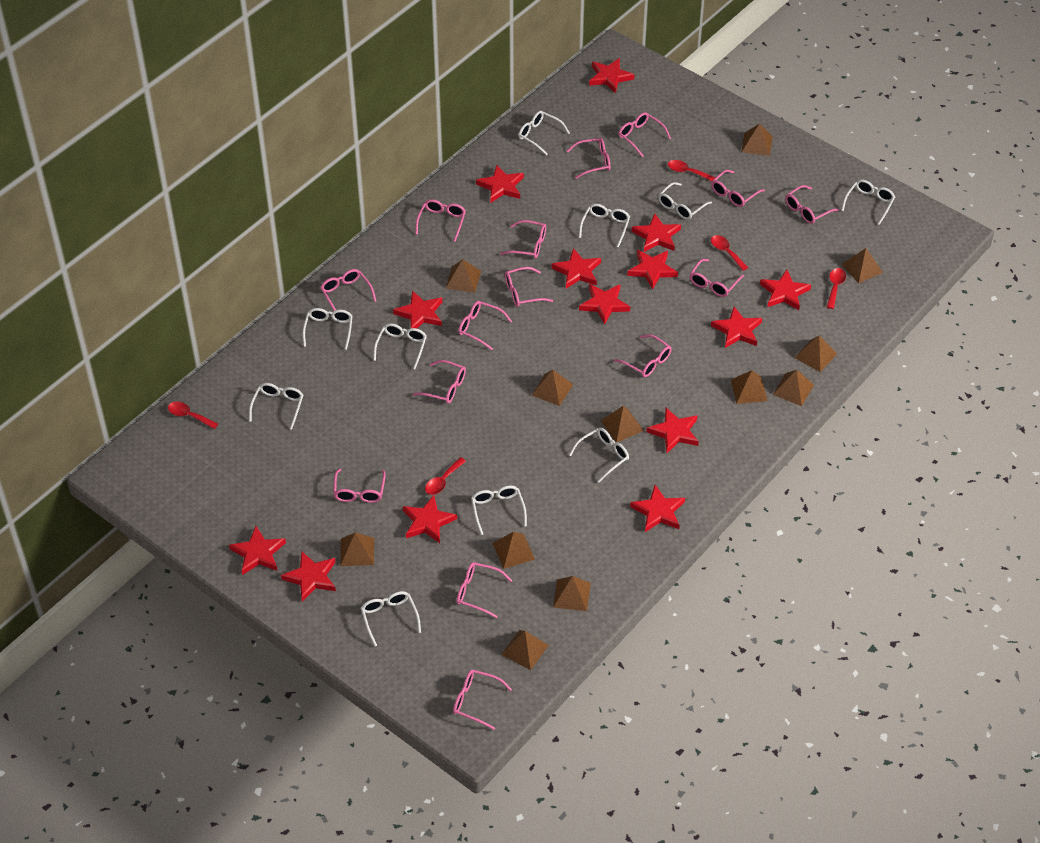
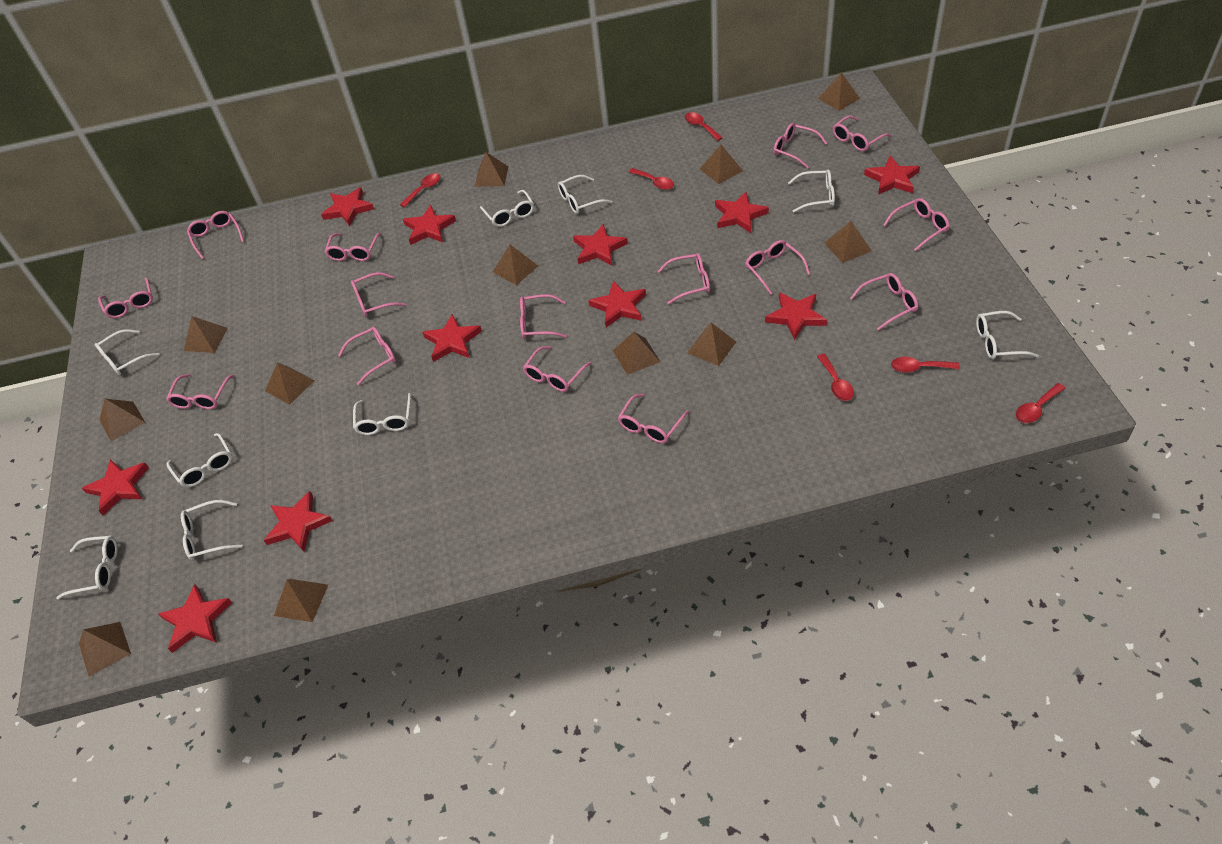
red spoon: [168,402,218,429] [425,457,466,495] [668,160,715,181] [711,235,748,271] [827,268,846,309] = 5 -> [400,173,440,208] [629,168,674,190] [685,112,723,141] [817,354,854,401] [891,357,960,373] [1016,383,1066,423] = 6
red star: [229,526,286,575] [281,552,336,602] [393,291,442,328] [403,495,457,543] [476,165,524,203] [551,248,601,288] [579,284,630,325] [589,58,635,94] [627,250,678,290] [630,485,685,532] [631,213,681,252] [646,408,699,453] [711,307,762,348] [760,270,811,310] = 14 -> [82,459,149,515] [158,584,232,653] [264,491,332,552] [321,187,374,226] [403,205,456,245] [422,314,482,362] [573,224,628,265] [588,281,646,327] [715,192,769,233] [765,292,827,340] [864,156,920,195] = 11
white glasses: [249,383,303,430] [303,308,353,350] [361,591,421,646] [373,323,427,369] [471,485,527,535] [519,111,570,156] [569,428,629,483] [579,204,630,247] [658,182,712,220] [841,180,895,225] = 10 -> [56,536,118,600] [95,329,160,375] [167,433,232,487] [181,500,243,560] [353,393,411,435] [480,190,534,227] [558,175,613,214] [788,169,835,213] [976,311,1039,359] = 9

